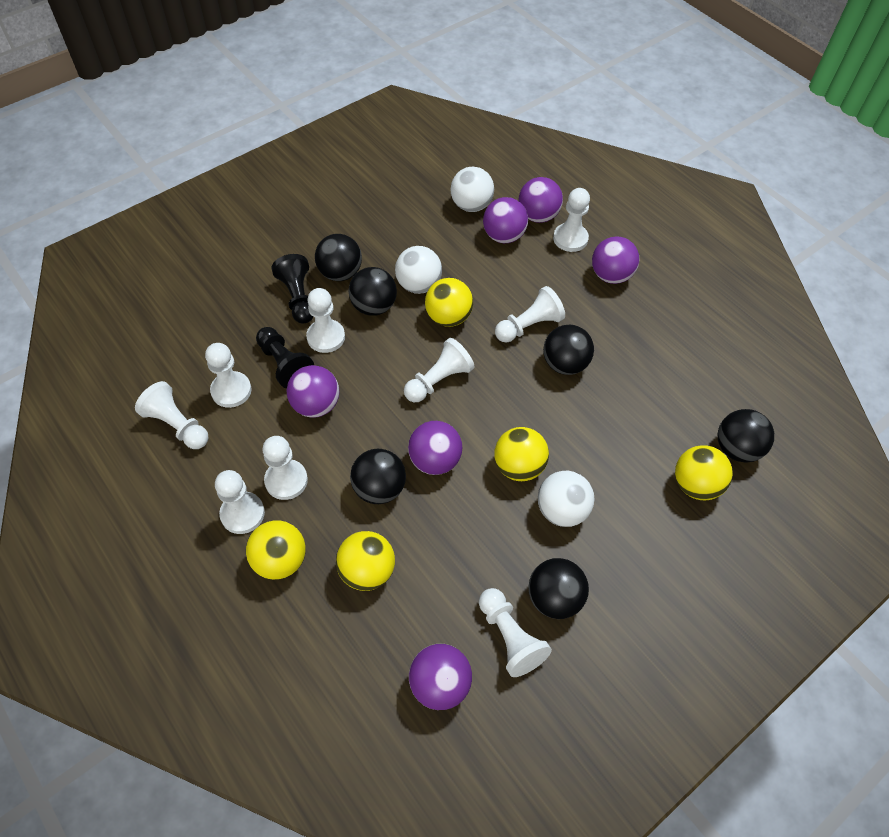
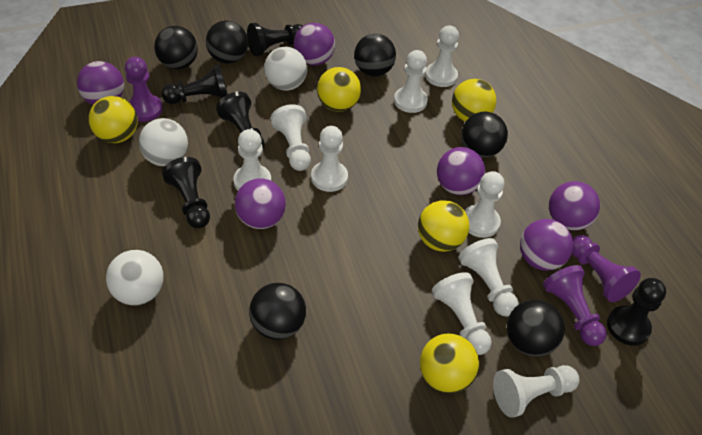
black pawn: [256,327,314,388] [272,254,313,323] = 2 -> [162,64,228,104] [162,157,210,228] [216,92,265,150] [247,23,303,56] [607,278,666,346] = 5
purple pawn: none = 0 -> [125,57,163,122] [543,265,607,346] [572,235,641,302] = 3

